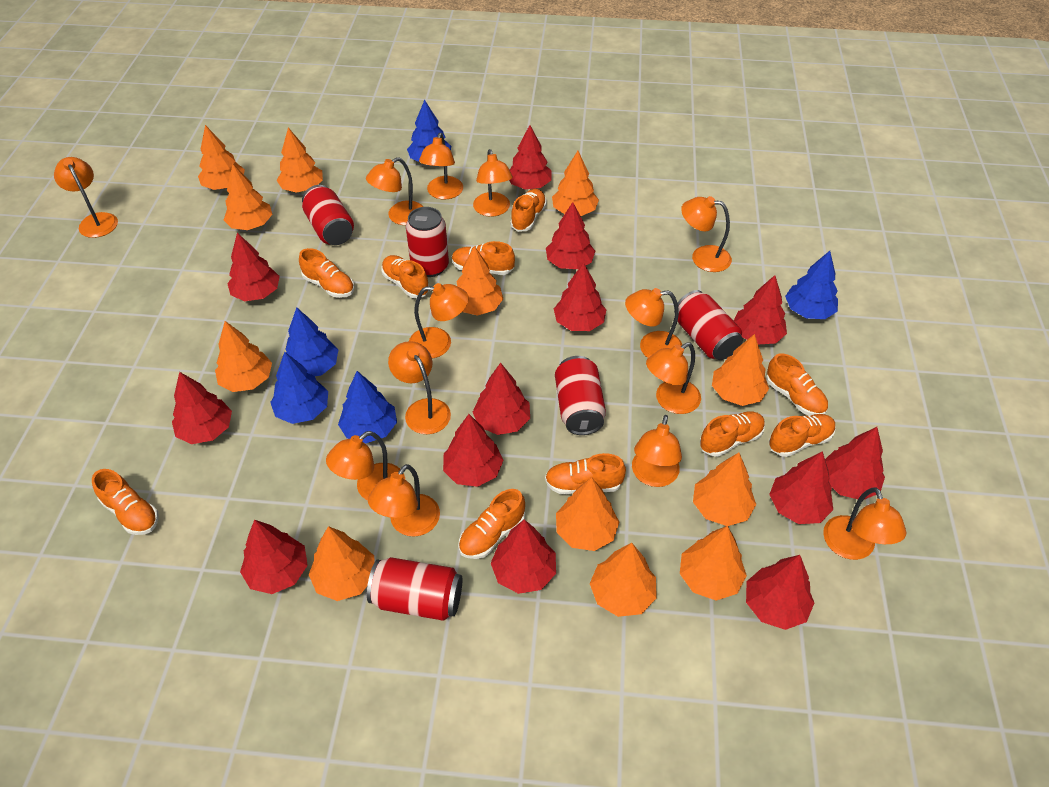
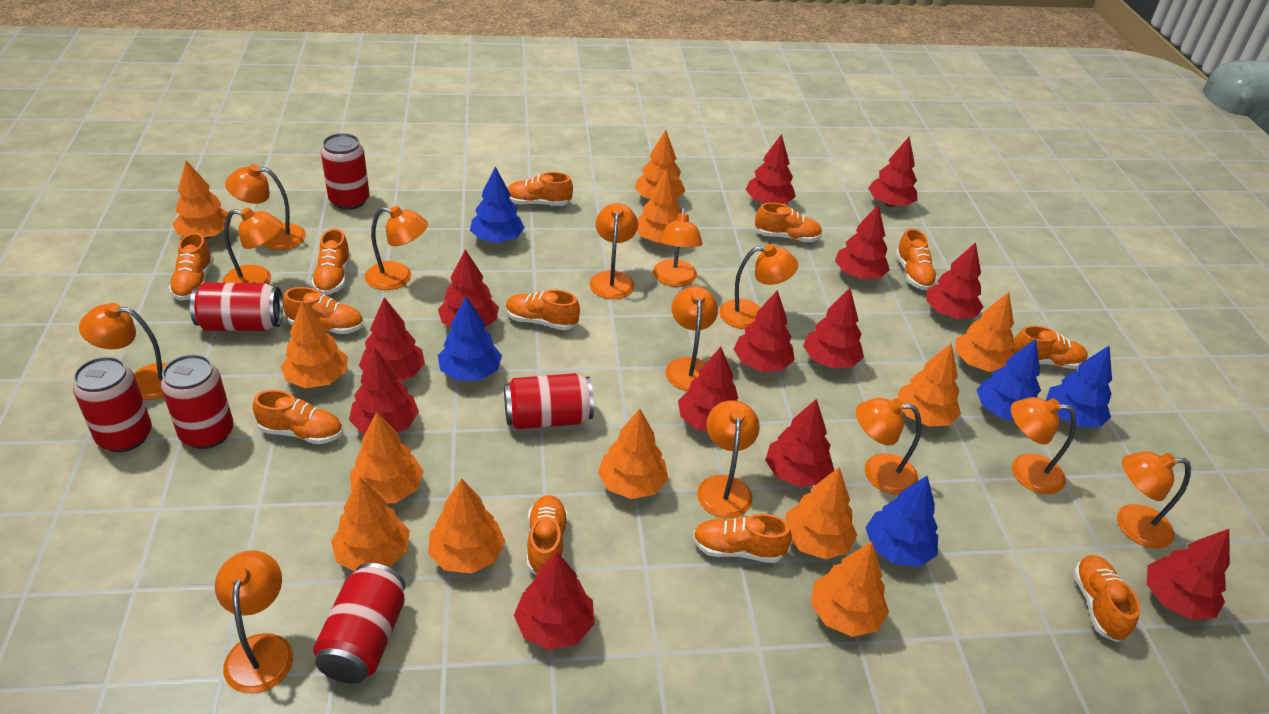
orange shoe: [92,469,159,535] [299,248,354,298] [381,255,429,298] [452,241,515,275] [458,489,525,559] [510,189,547,232] [545,453,626,494] [700,411,765,457] [766,353,828,416] [769,414,836,457] = 10 -> [169,232,214,301] [253,390,343,444] [283,287,363,334] [311,229,351,295] [505,290,580,330] [507,172,573,206] [527,495,568,575] [693,514,792,563] [755,202,822,242] [895,228,937,290] [1011,326,1088,369] [1073,555,1140,642] = 12
red can: [302,185,354,245] [367,557,462,621] [406,207,449,277] [555,356,606,435] [674,290,743,360] = 5 -> [73,357,152,452] [161,354,234,449] [190,283,283,331] [313,563,405,684] [321,133,370,210] [504,373,594,430] = 6

